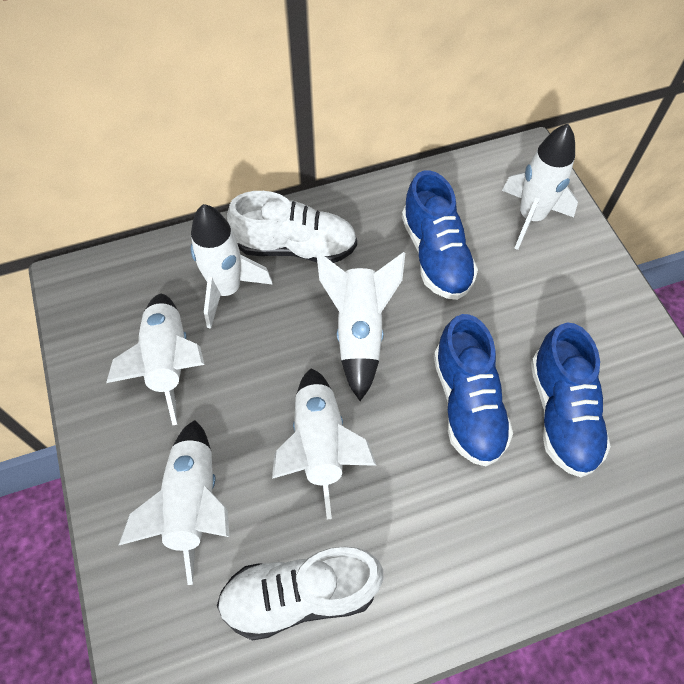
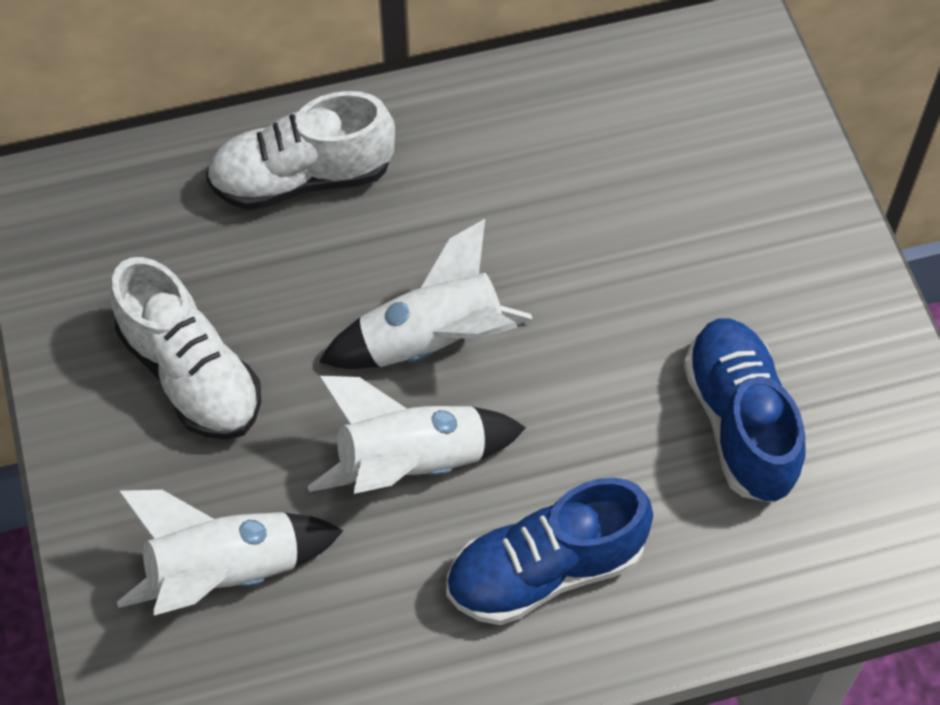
blue shoe: [402,170,478,300] [434,314,513,466] [531,323,611,477] = 3 -> [446,478,653,625] [684,319,805,503] = 2
white rocket: [106,294,205,425] [118,420,229,585] [191,204,273,329] [272,368,377,520] [316,252,405,401] [502,124,578,250] = 6 -> [117,490,344,615] [308,376,526,494] [319,219,532,369] = 3

